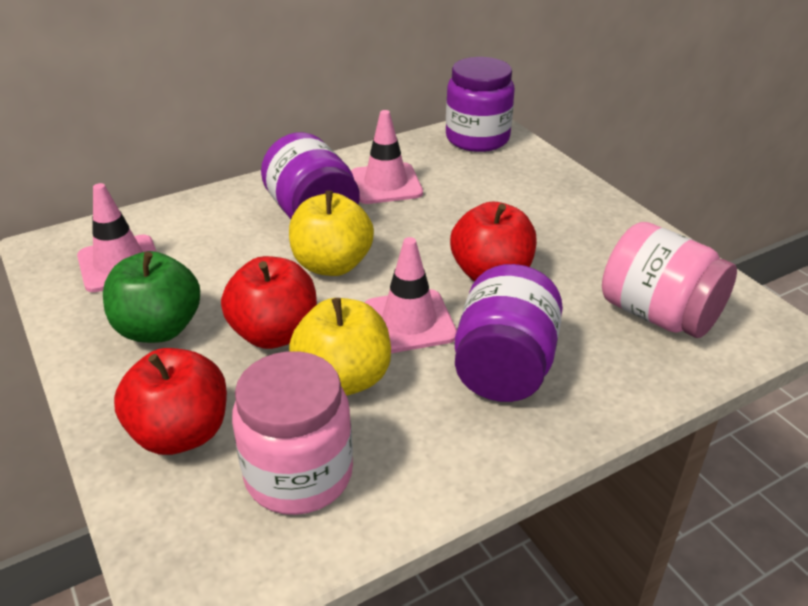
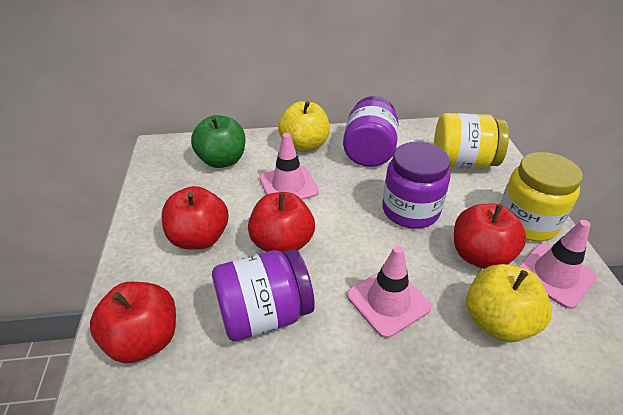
pink jar: [232,351,353,515] [602,222,737,338] = 2 -> none = 0
red apple: [114,348,227,455] [221,256,317,349] [450,201,537,282] = 3 -> [90,282,176,363] [161,186,228,250] [248,192,315,253] [454,203,526,269] = 4
yellow jar: none = 0 -> [434,113,509,168] [500,152,583,241] = 2

